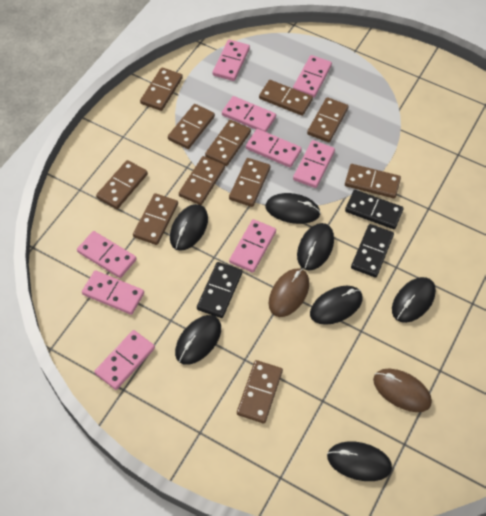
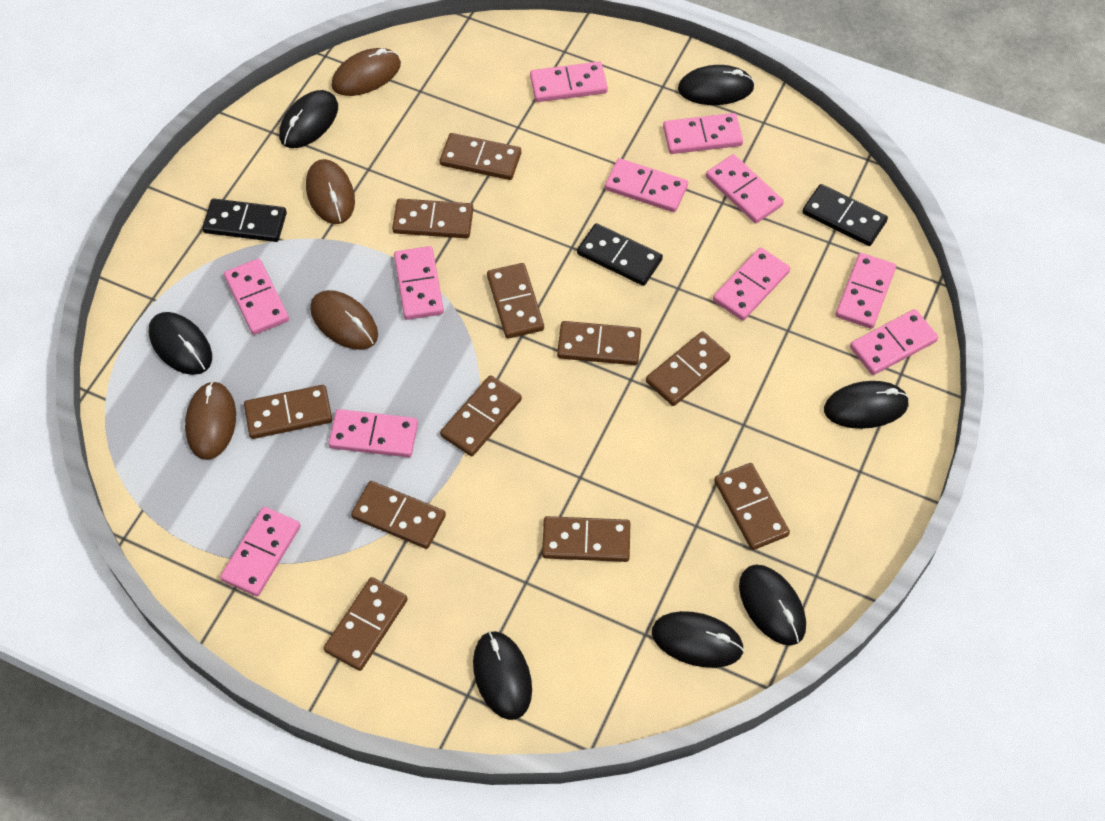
brown mouse: [269,268,309,317] [373,369,432,412] = 2 -> [185,381,236,460] [306,159,355,224] [310,290,378,350] [332,48,401,96] = 4
pink domino: [77,231,136,278] [82,270,144,315] [94,330,155,390] [213,40,250,81] [222,96,276,132] [229,219,276,273] [246,129,302,168] [293,55,332,98] [293,140,335,188] = 9 -> [220,507,301,597] [224,259,289,335] [329,409,418,457] [394,246,444,320] [530,62,608,102] [605,158,688,212] [663,113,743,154] [706,154,784,223] [713,247,790,321] [836,253,896,329] [850,309,938,375] = 11

